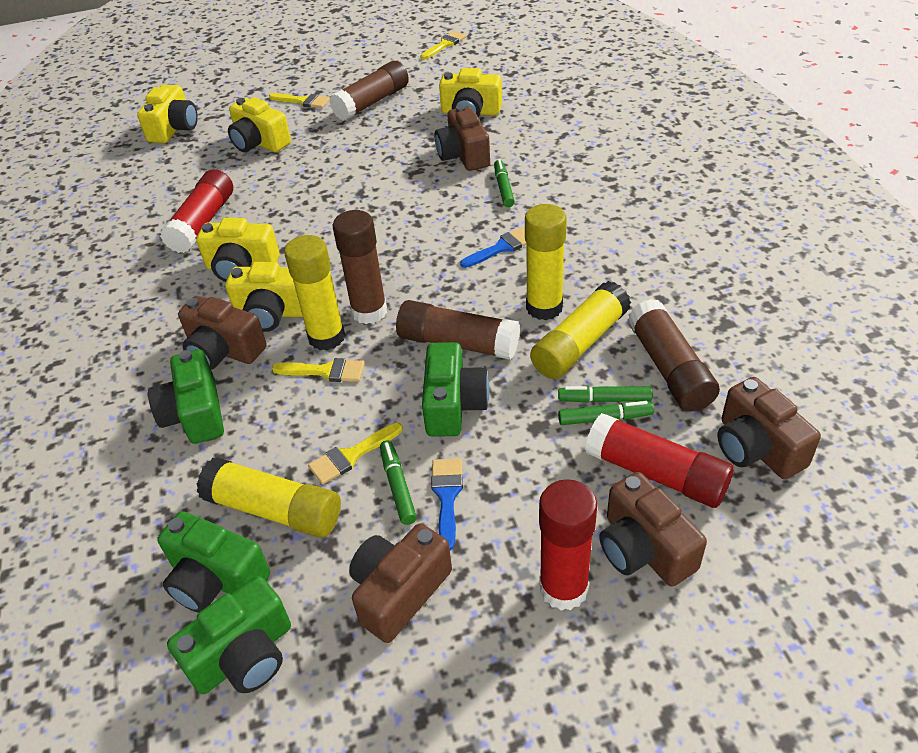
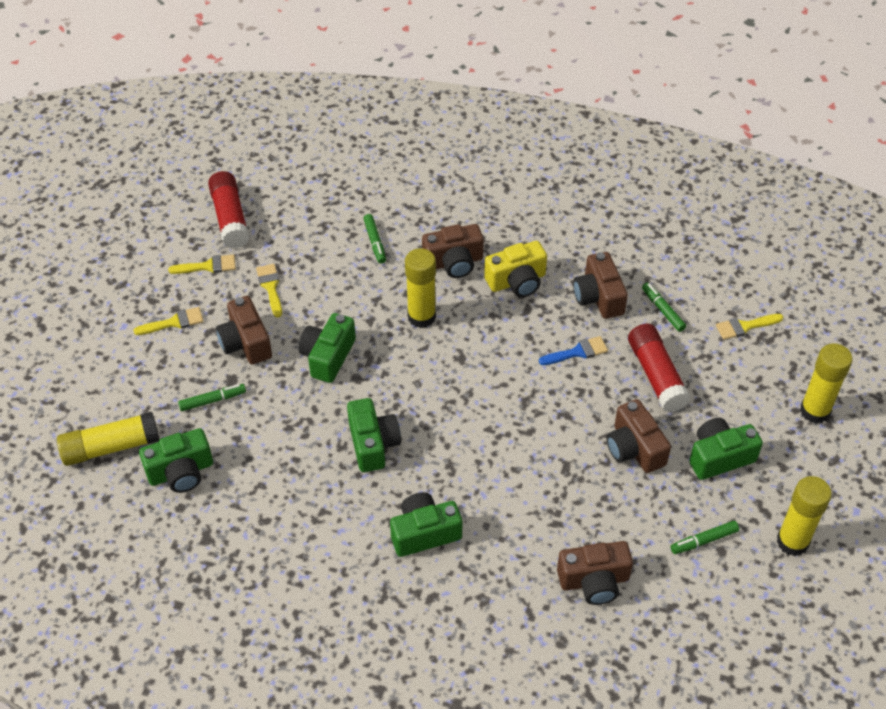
blue brush: [431,458,463,551] [460,227,526,268] = 2 -> [539,336,608,365] = 1
brown glue stick: [329,61,409,121] [333,210,387,324] [396,300,520,360] [628,299,720,411] = 4 -> none = 0
green camera: [148,349,224,444] [157,511,270,613] [167,576,291,694] [422,342,490,437] = 4 -> [139,428,213,493] [298,313,356,383] [347,398,401,472] [390,492,462,557] [689,418,763,480] = 5
red glue stick: [160,169,233,253] [539,479,597,611] [585,413,734,508] = 3 -> [208,171,250,249] [628,324,691,412] = 2
yellow camera: [137,85,198,143] [196,218,279,282] [225,262,303,332] [228,97,291,152] [439,68,502,117] = 5 -> [484,241,547,297] = 1

